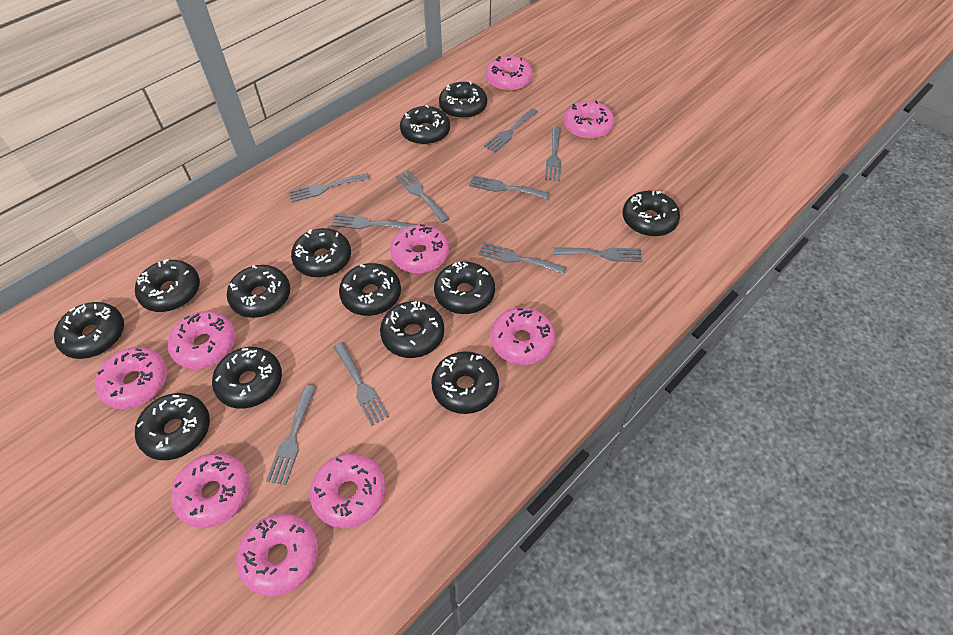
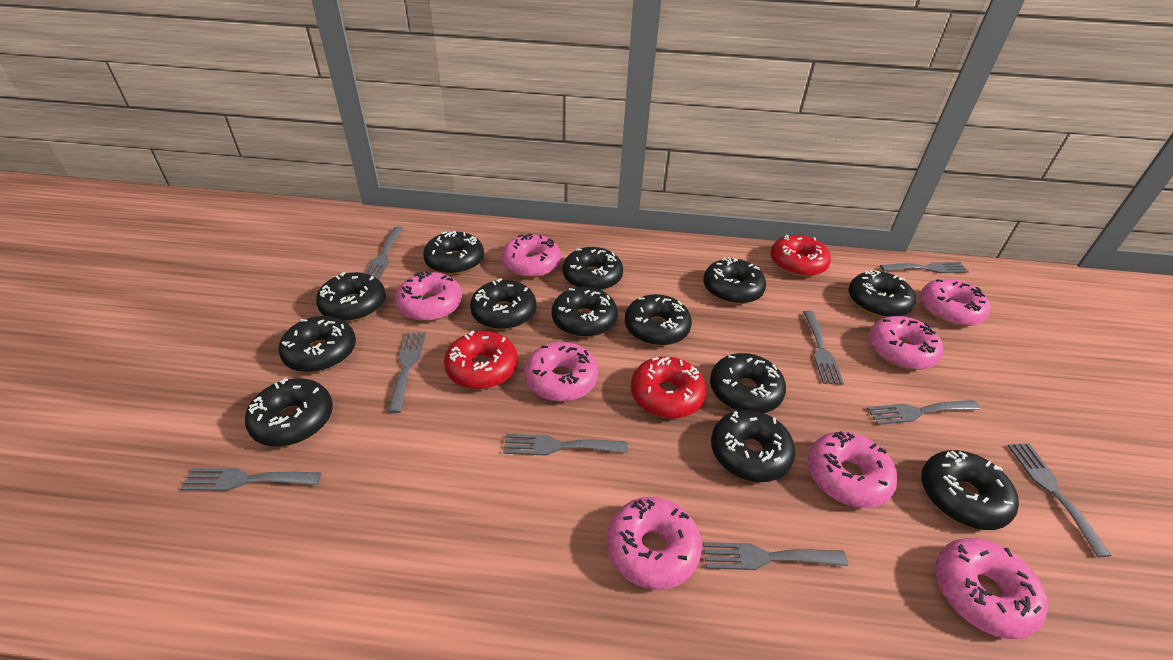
grey fork: [266,385,316,485] [288,173,370,202] [331,214,417,229] [333,342,389,426] [396,170,450,223] [469,175,550,199] [479,242,567,275] [484,108,538,152] [545,126,561,181] [554,247,642,262] = 10 -> [180,468,322,491] [365,227,404,280] [387,333,426,413] [503,434,627,455] [703,542,848,570] [803,311,844,385] [867,400,981,425] [880,262,969,273] [1007,443,1112,557] = 9
pink donut: [95,347,167,409] [168,311,236,369] [171,453,250,528] [236,513,318,596] [310,454,386,528] [390,224,449,273] [486,56,532,91] [490,307,555,365] [564,100,614,140] = 9 -> [395,272,462,321] [501,234,561,278] [524,342,598,402] [607,497,702,590] [808,431,898,508] [869,316,943,370] [920,278,990,326] [935,538,1048,639] = 8
red donut: none = 0 -> [444,331,518,389] [631,357,706,419] [770,235,831,277] = 3

